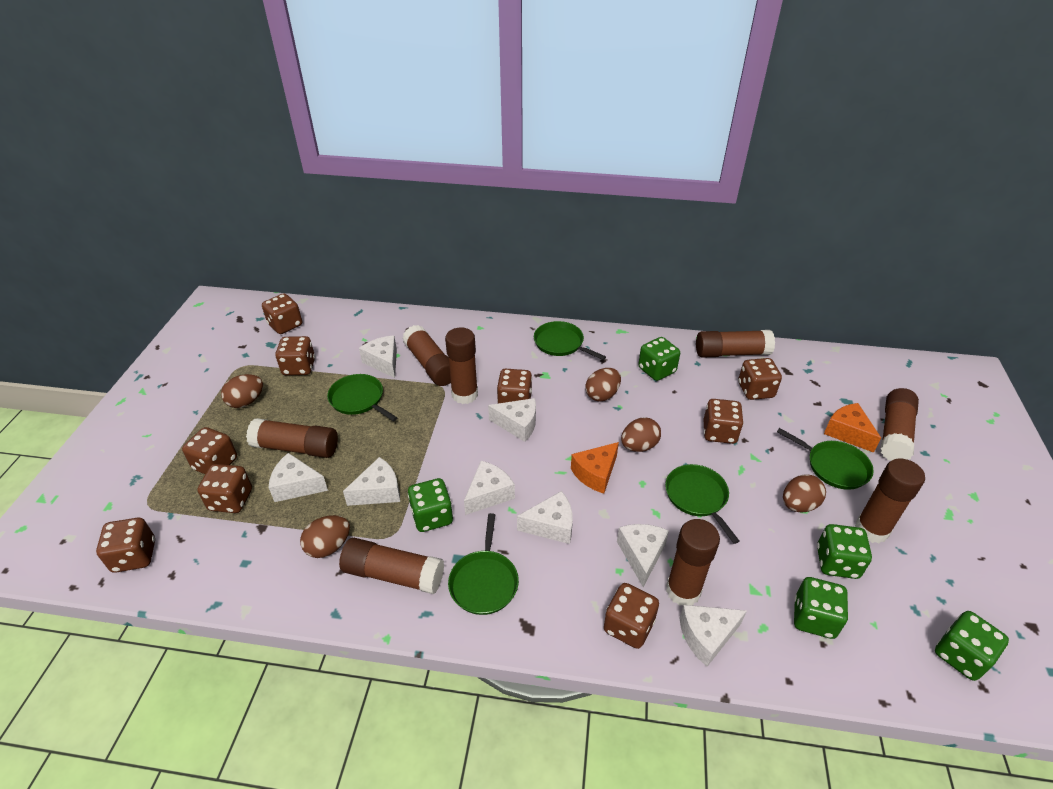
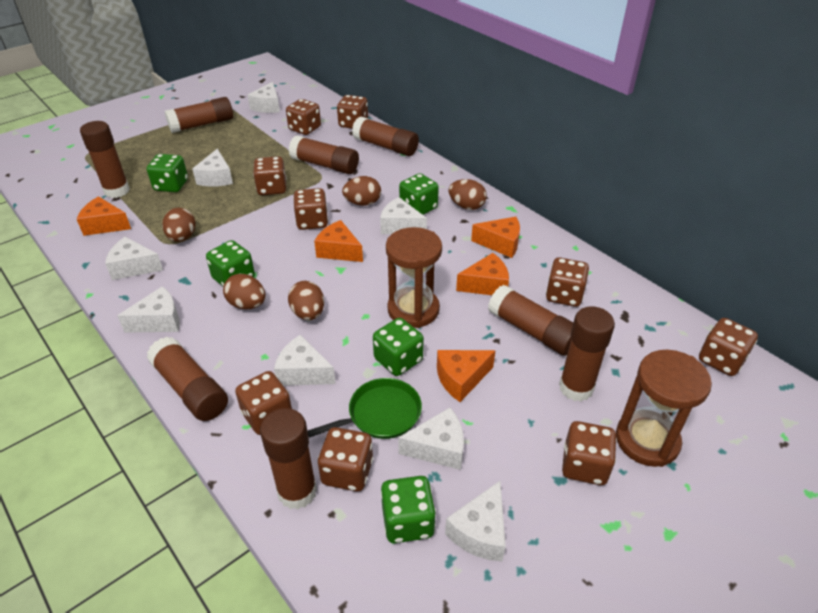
brown hourglass: none = 0 -> [386,227,442,328] [616,350,712,467] = 2
green pan: [327,374,398,421] [448,513,519,615] [534,321,606,360] [665,464,740,544] [777,428,874,490] = 5 -> [308,378,422,439] = 1
orange cheese: [571,442,619,494] [824,403,881,453] = 2 -> [77,196,131,236] [314,220,363,262] [437,350,496,402] [456,253,509,295] [471,217,520,258] = 5

